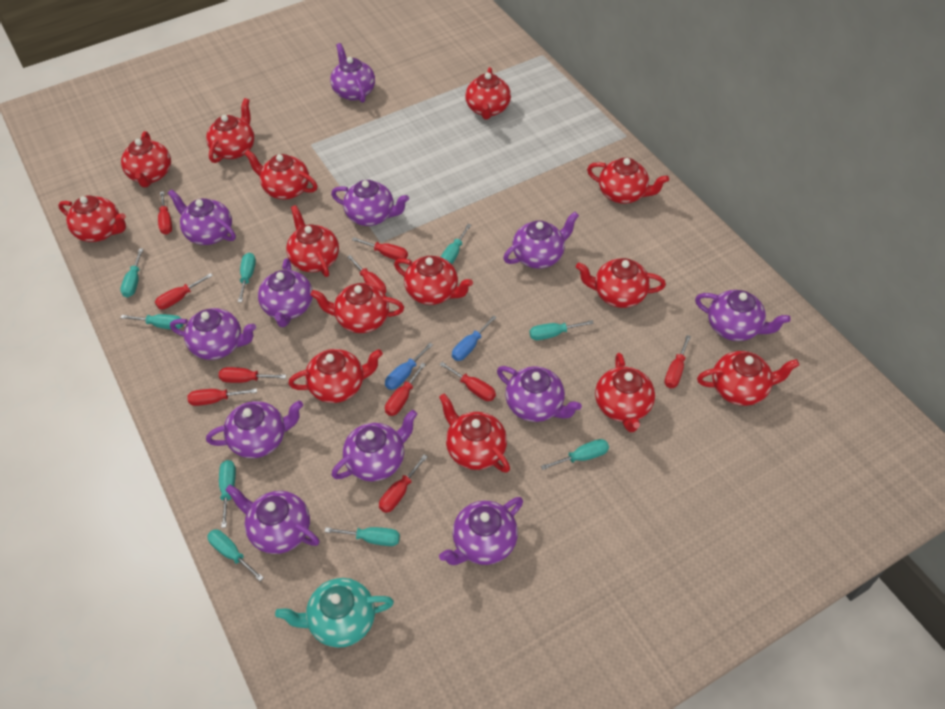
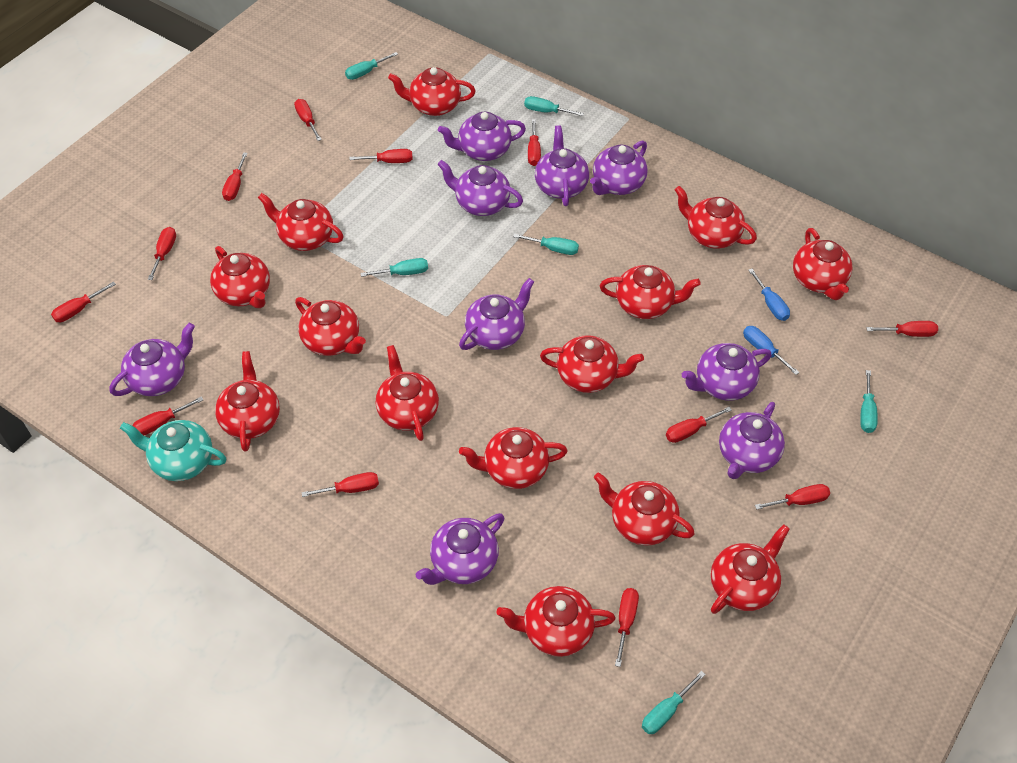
purple teapot: [168,189,236,245] [170,308,256,360] [206,401,303,458] [226,485,319,554] [258,258,313,327] [330,43,375,103] [331,180,409,226] [332,410,417,481] [439,497,523,565] [497,366,582,422] [503,212,579,269] [695,290,791,341] = 12 -> [109,323,195,396] [416,513,505,585] [437,160,523,216] [438,112,526,161] [459,278,534,350] [535,125,589,206] [590,141,648,195] [682,343,771,401] [719,402,785,479] = 9
red screwdriver: [155,273,213,309] [158,191,172,235] [187,388,257,406] [219,367,286,383] [347,255,386,293] [352,237,408,260] [379,455,428,513] [385,363,426,416] [439,362,496,401] [664,335,691,388] = 10 -> [51,281,116,322] [132,396,203,435] [148,227,176,280] [222,152,248,201] [294,99,322,141] [301,472,379,497] [349,149,413,163] [528,119,541,166] [615,588,639,667] [666,407,732,443] [755,484,830,510] [866,321,938,337] = 12
turquoise screwdriver: [120,248,143,298] [120,314,183,330] [207,529,264,581] [219,460,236,528] [238,253,256,302] [324,527,400,546] [441,224,471,264] [530,320,594,340] [541,439,609,470] = 9 -> [345,52,398,80] [360,258,428,277] [513,234,579,255] [524,96,584,116] [642,670,706,734] [860,370,878,433] = 6

